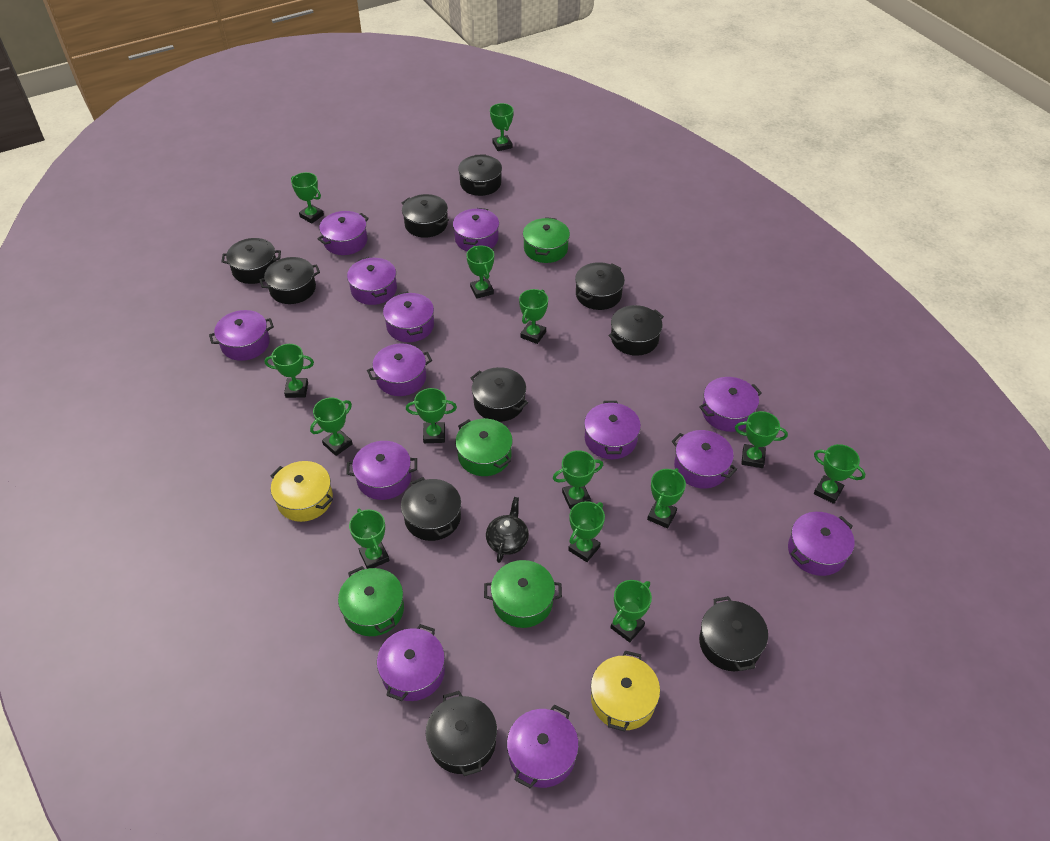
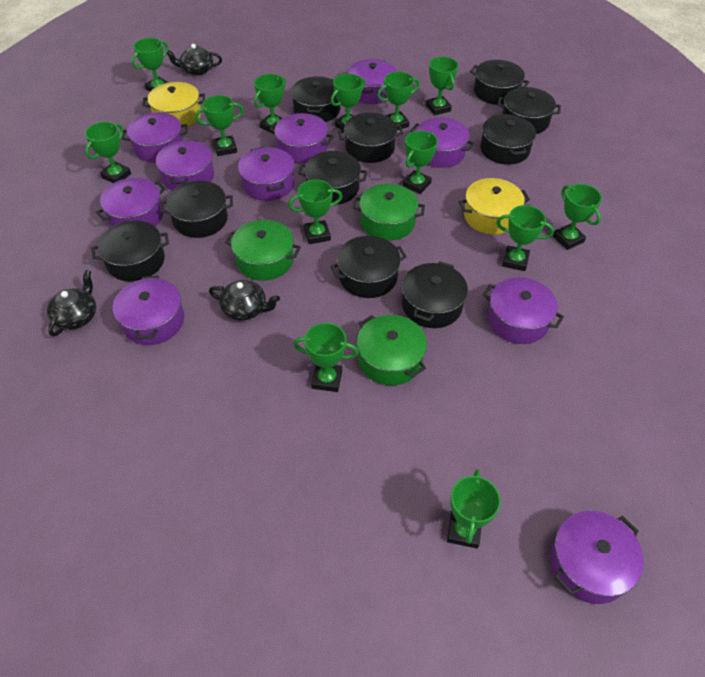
black teapot: [486,497,529,563] = 1 -> [47,270,96,336] [167,44,222,76] [209,280,280,320] = 3
green pot: [338,566,404,636] [455,419,513,476] [484,560,562,628] [523,217,570,263] = 4 -> [225,220,301,281] [353,183,425,241] [357,315,427,386] = 3
green trophy: [265,344,314,398] [291,172,324,224] [310,398,352,456] [349,509,389,569] [406,388,457,443] [466,246,494,299] [490,103,514,151] [519,289,548,344] [553,450,603,509] [568,501,605,562] [610,580,652,642] [647,468,686,529] [735,411,788,468] [814,444,865,504] = 14 -> [85,122,131,183] [131,38,169,92] [195,95,244,156] [254,74,286,135] [288,179,343,244] [293,323,359,392] [331,74,365,130] [377,72,419,130] [403,131,438,194] [426,57,458,115] [447,469,501,549] [497,205,554,271] [553,184,602,250] = 13
purple pot: [209,310,274,361] [317,211,369,255] [346,441,417,500] [347,257,397,305] [367,343,432,396] [377,624,445,701] [383,292,434,342] [453,208,499,251] [507,705,579,788] [584,401,641,459] [672,430,737,489] [699,377,762,432] [788,512,855,576] = 13 -> [96,178,166,227] [113,275,184,345] [122,112,188,163] [156,140,214,191] [238,147,295,201] [269,113,334,164] [348,59,397,104] [410,117,475,168] [483,277,564,344] [550,511,644,604] = 10

